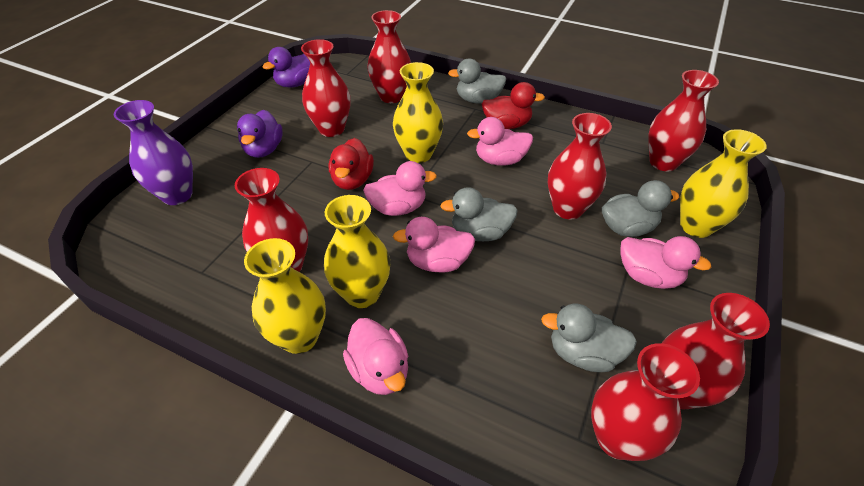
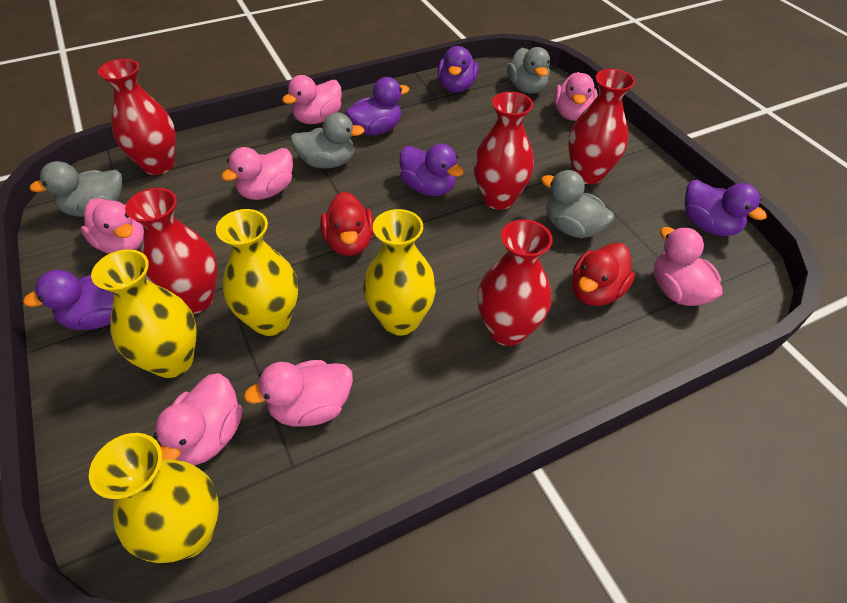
pink duck: [343,318,408,395] [363,161,437,216] [393,217,475,273] [467,117,533,166] [620,236,711,289] = 5 -> [81,198,144,254] [154,373,242,465] [221,147,293,200] [244,360,353,427] [282,75,342,124] [554,72,598,121] [654,227,723,306] = 7
purple duck: [237,110,283,158] [262,47,310,88] = 2 -> [23,270,114,330] [345,77,410,136] [400,144,464,196] [438,46,479,93] [684,180,767,236] = 5
purple vase: [114,100,193,205] = 1 -> none = 0
red vase: [235,168,308,272] [301,39,350,137] [367,10,411,103] [548,113,612,220] [591,343,700,461] [649,70,719,171] [662,293,770,410] = 7 -> [98,59,176,175] [125,188,217,314] [474,92,534,210] [477,220,553,346] [568,69,635,184] = 5

